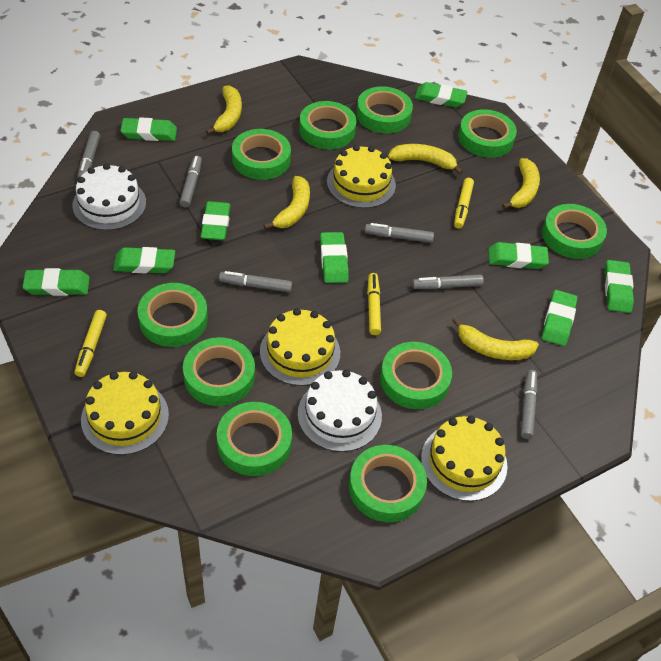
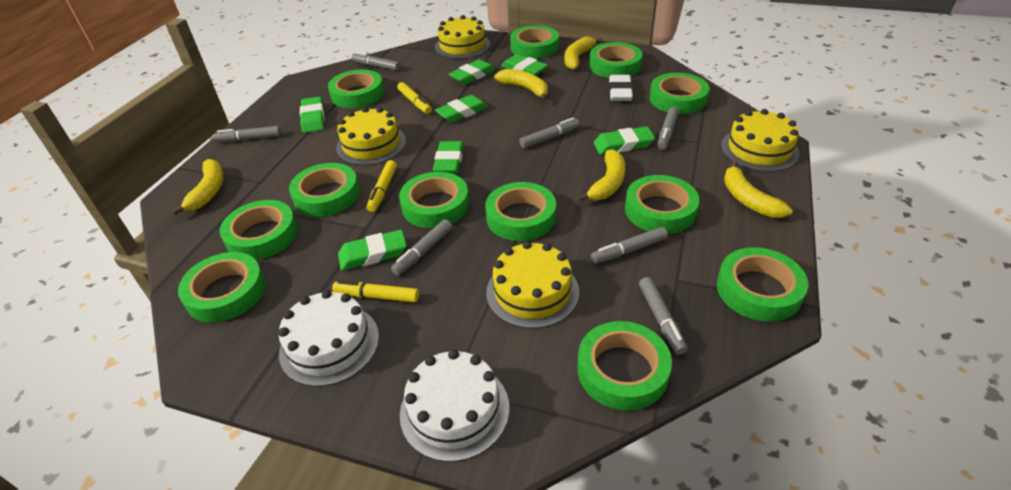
green eraser: [22,268,90,296] [113,247,175,274] [120,117,177,141] [201,201,231,240] [320,232,349,283] [415,82,467,107] [489,242,549,269] [542,290,577,346] [605,260,634,313] = 9 -> [300,96,325,133] [338,230,407,271] [433,141,464,174] [435,95,488,123] [448,59,496,85] [501,54,548,76] [593,126,655,154] = 7
green tape: [138,283,208,347] [183,337,255,406] [217,402,292,476] [232,129,291,180] [299,101,356,149] [349,445,427,522] [356,86,413,133] [380,342,452,409] [458,109,517,158] [542,204,607,259] = 10 -> [178,252,266,323] [220,200,298,260] [289,163,360,217] [328,69,384,108] [399,172,469,228] [485,182,556,241] [510,25,559,59] [577,321,672,410] [589,42,642,78] [625,175,699,234] [649,73,710,114] [717,247,808,322] = 12
grey marker: [77,131,100,178] [179,156,202,207] [219,271,292,292] [365,223,434,243] [412,274,484,289] [521,370,538,439] = 6 -> [213,126,281,142] [352,52,400,71] [391,219,452,276] [519,117,580,148] [591,227,668,264] [639,277,687,355] [657,107,679,150] = 7
white eraser: none = 0 -> [609,75,633,101] = 1

